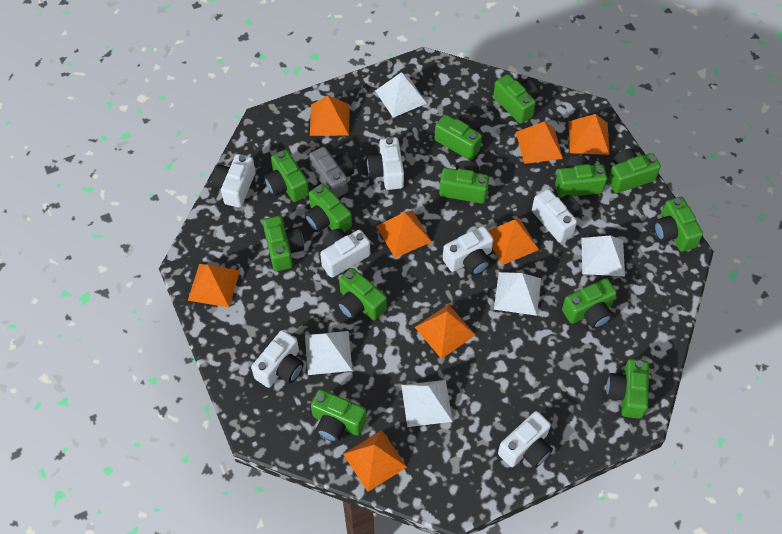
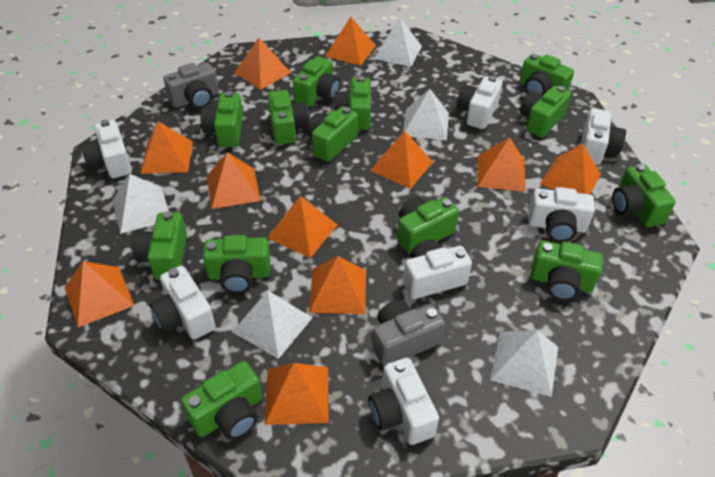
grey camera: [309,147,354,198] = 1 -> [164,63,219,109] [372,300,445,367] = 2
orange pyramid: [188,264,240,307] [310,96,350,136] [343,430,407,492] [376,211,432,258] [415,304,475,359] [488,218,539,265] [516,122,563,164] [568,114,610,155] = 8 -> [64,261,135,328] [140,122,193,174] [207,152,261,209] [234,38,291,90] [264,363,329,425] [267,196,337,258] [309,256,366,314] [325,17,376,66] [370,131,433,189] [478,137,526,192] [540,143,601,194] = 11

